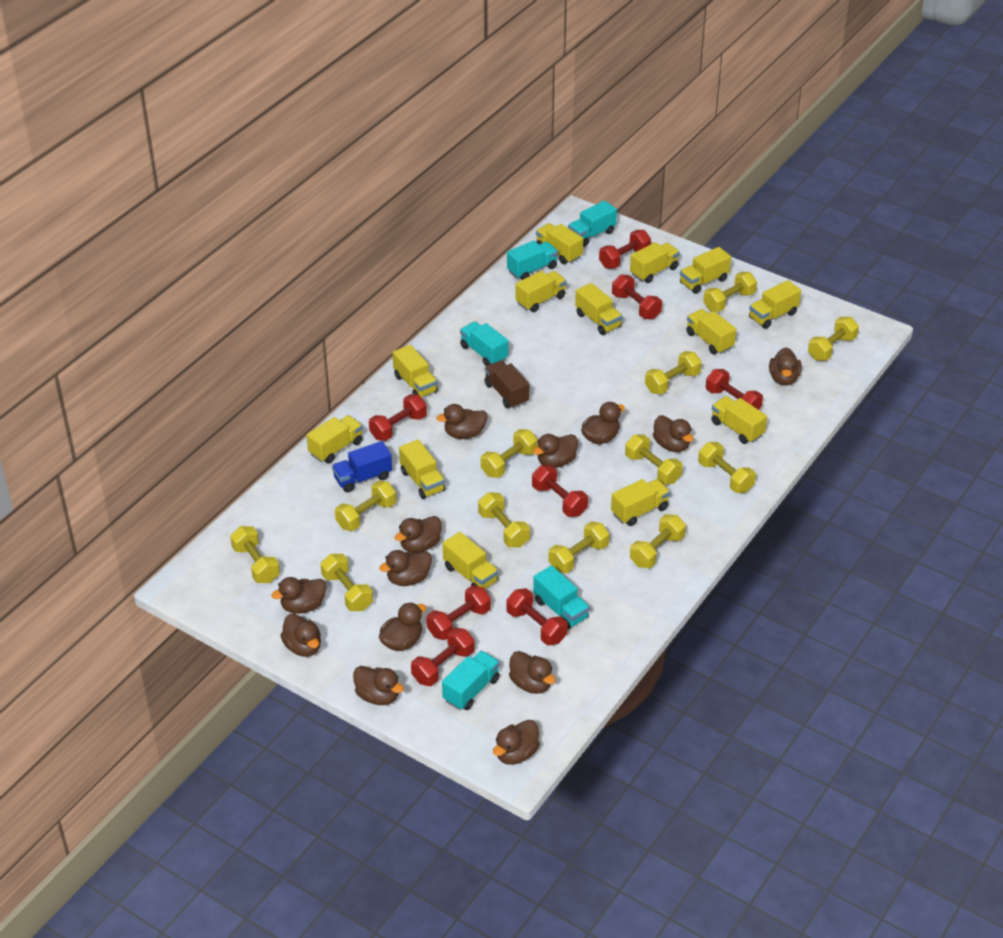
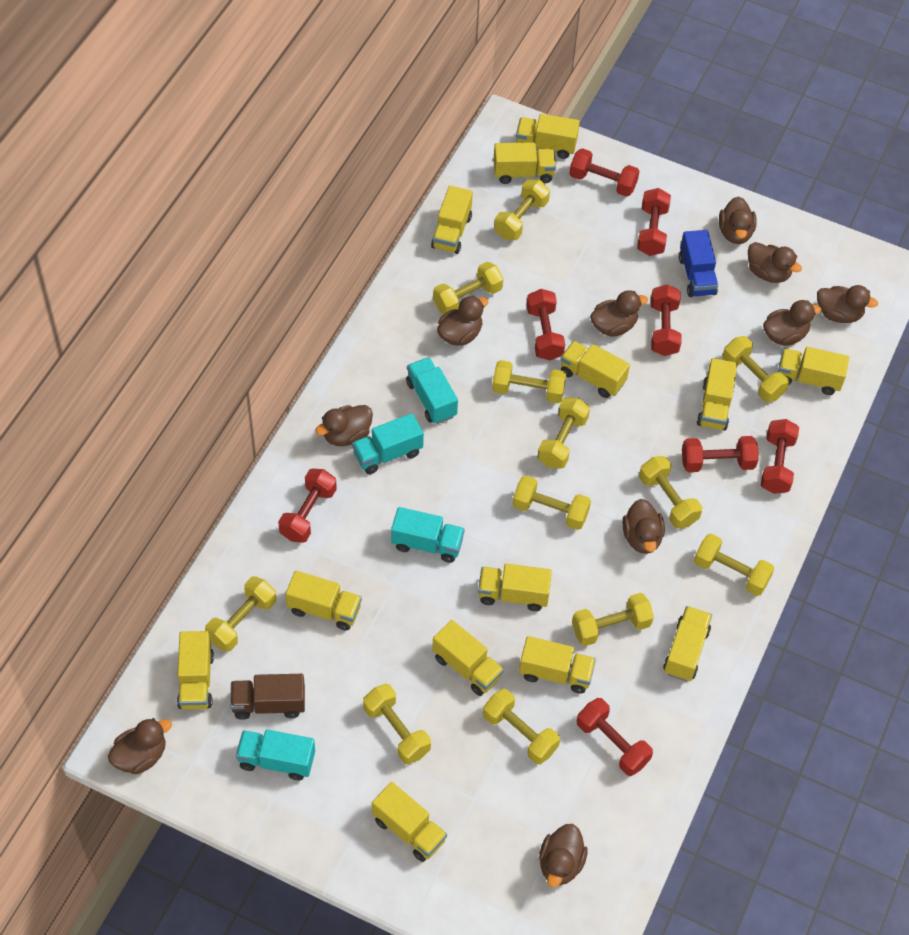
brown duck: [271,577,327,614] [280,613,321,657] [353,666,404,705] [379,550,432,586] [379,602,426,651] [395,516,441,553] [437,404,487,439] [493,720,540,765] [509,651,555,694] [533,434,578,468] [581,402,625,444] [653,415,694,452] [769,347,802,386] = 13 -> [108,718,172,775] [316,405,373,446] [437,296,489,346] [539,824,588,887] [590,290,648,336] [622,499,665,554] [719,196,757,244] [748,242,802,283] [763,300,821,346] [817,285,878,323] = 10
turquoise truck: [442,651,500,710] [460,321,508,366] [507,241,558,280] [533,565,590,629] [568,200,617,247] = 5 -> [236,729,315,781] [352,413,424,474] [391,507,465,563] [406,357,458,424] = 4

